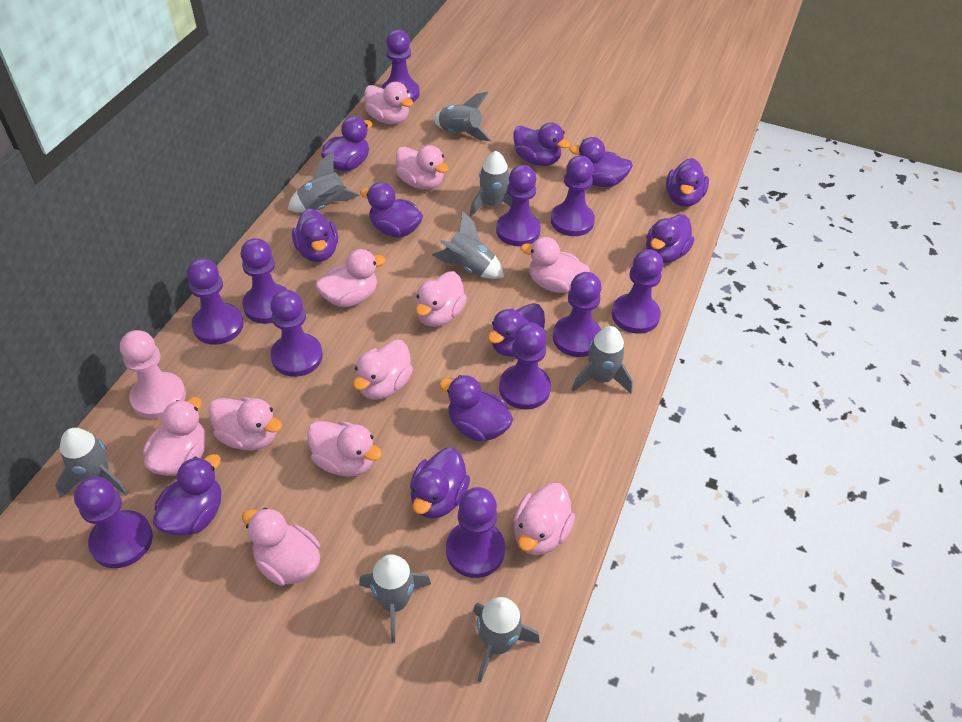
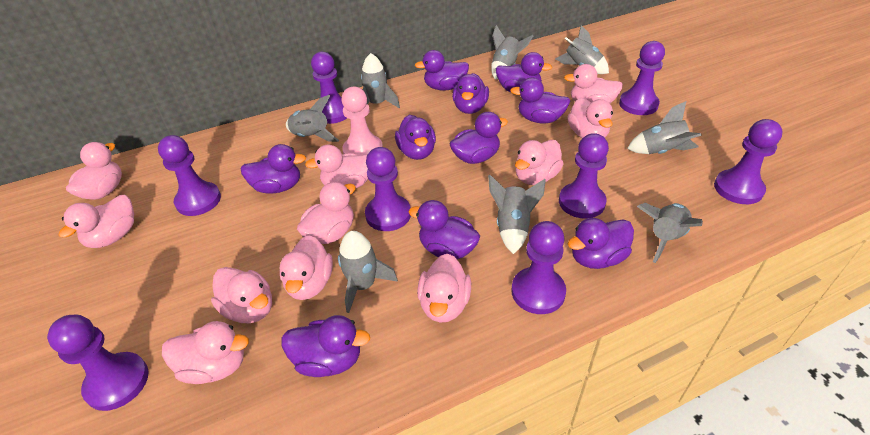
purple duck: [153,454,222,536] [292,208,338,262] [321,116,373,171] [360,182,423,238] [410,448,470,519] [439,375,513,442] [488,303,546,357] [513,122,570,166] [569,137,633,187] [646,214,694,263] [666,158,709,207] = 11 -> [241,144,306,193] [281,315,370,377] [395,115,436,160] [409,200,480,259] [415,50,469,91] [450,112,508,164] [452,73,489,114] [496,52,552,92] [510,78,570,123] [568,218,634,269] = 10
purple pawn: [74,476,153,568] [187,258,244,345] [241,238,288,324] [270,290,323,377] [381,30,420,102] [446,487,505,578] [496,165,541,246] [499,323,551,410] [551,155,595,236] [553,272,602,357] [612,249,663,334] = 11 -> [47,315,149,411] [158,135,221,216] [311,52,347,124] [365,147,411,231] [511,221,566,314] [559,133,609,219] [619,41,665,115] [714,119,783,204] = 8

